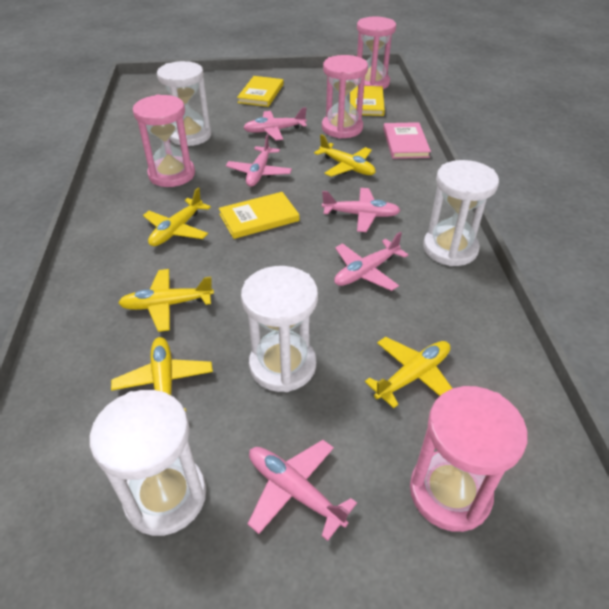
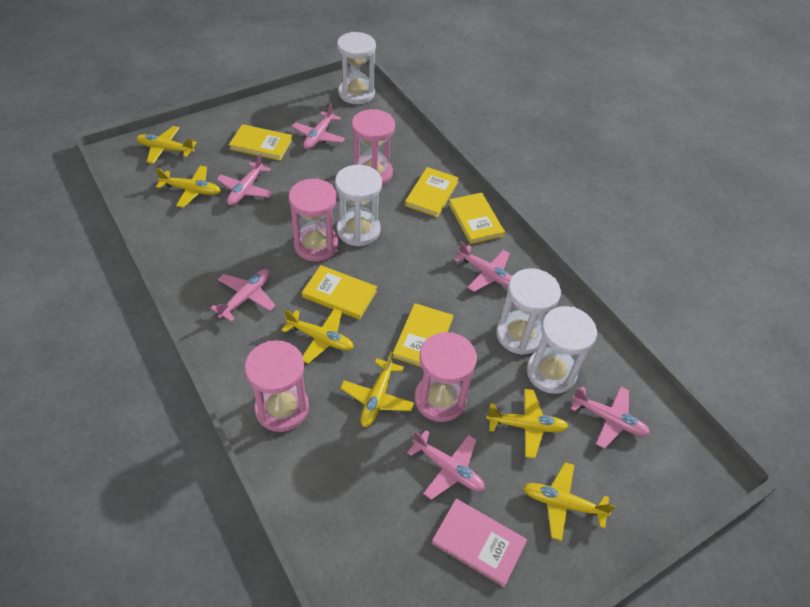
pink plane: [226,134,292,187] [243,107,307,141] [248,440,357,541] [322,188,401,232] [334,232,408,291] = 5 -> [210,269,276,322] [217,154,273,206] [292,103,345,149] [407,430,485,500] [454,242,512,292] [571,386,650,449] = 6
yellow book: [219,192,299,239] [237,76,284,107] [350,86,385,116] = 3 -> [229,124,292,161] [302,265,377,320] [392,303,453,367] [405,167,459,217] [449,193,505,244] = 5
yellow plane: [111,337,213,411] [118,269,214,332] [143,188,211,246] [314,134,376,177] [365,337,453,408] = 5 -> [137,126,197,164] [156,166,221,208] [281,308,354,364] [340,352,414,427] [486,389,568,458] [523,462,616,541] = 6

